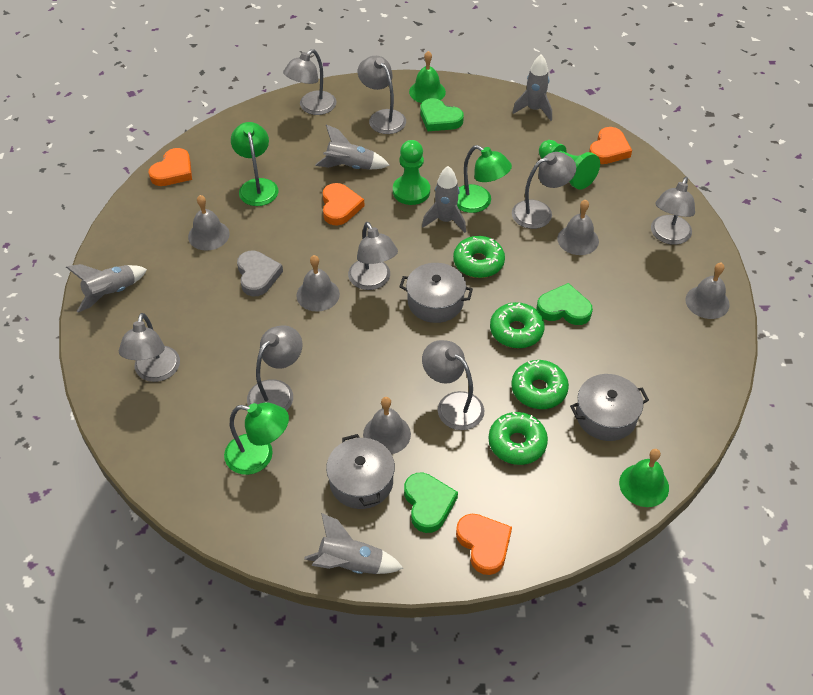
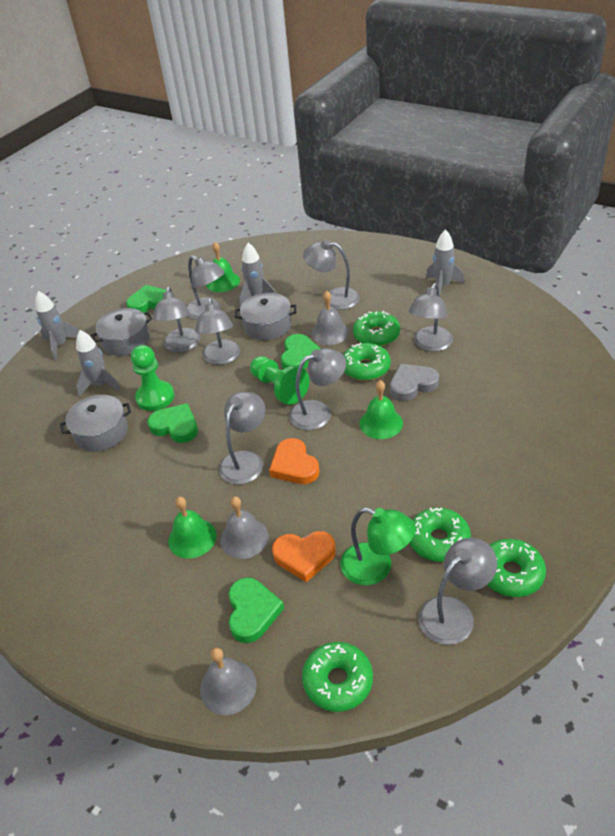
green bell: [409,51,446,103] [619,449,669,507] = 2 -> [168,497,217,559] [206,242,240,292] [359,380,403,439] = 3
green donut: [453,236,505,278] [488,412,548,465] [490,302,545,348] [511,360,569,409] = 4 -> [302,642,373,712] [343,343,391,381] [353,311,400,346] [410,508,471,562] [488,539,546,597] = 5
green heart: [404,473,458,533] [420,98,464,131] [537,283,593,325] = 3 -> [126,285,166,313] [148,403,198,443] [229,578,284,643] [281,334,321,369] = 4
green lamp: [224,402,289,475] [231,122,278,206] [457,145,512,213] = 3 -> [340,508,416,585] = 1
grey bell: [188,195,230,251] [296,255,340,312] [363,397,411,454] [557,200,599,255] [685,263,730,319] = 5 -> [200,648,257,715] [220,496,269,559] [311,291,349,345] = 3
grey rocket: [66,264,147,312] [304,513,403,574] [315,124,390,170] [422,166,466,233] [512,54,552,121] = 5 -> [35,291,79,360] [76,330,121,397] [239,243,276,307] [426,229,464,296] = 4
orange heart: [149,148,192,186] [323,183,365,225] [456,514,512,575] [589,127,632,164] = 4 -> [269,438,319,484] [272,531,336,582] = 2

